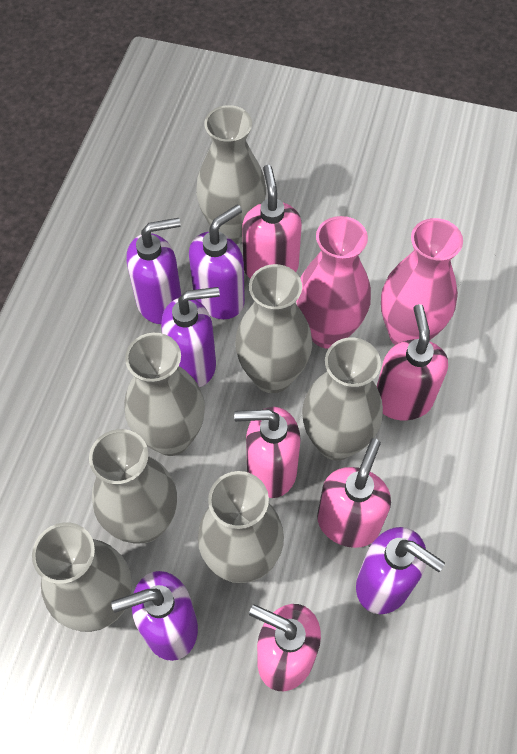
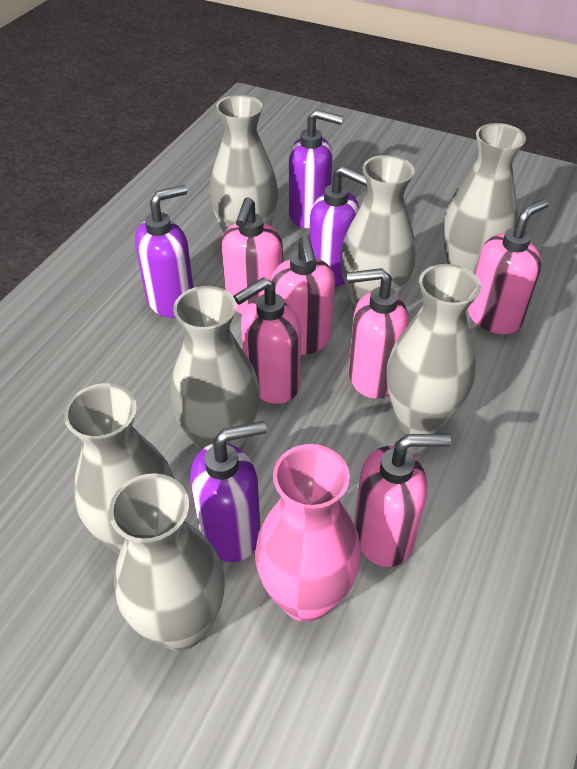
pink soap dispenser: [234,407,301,498] [242,165,302,279] [249,604,321,691] [317,438,391,548] [377,304,448,421] = 5 -> [221,197,283,314] [233,277,301,404] [271,235,335,355] [347,268,409,399] [354,434,451,567] [468,199,549,334] = 6
pink vase: [296,216,371,349] [381,218,463,345] = 2 -> [255,444,361,622] = 1
purple soap dispenser: [111,571,198,661] [127,218,181,324] [161,287,220,387] [189,205,245,319] [356,527,445,614] = 5 -> [135,185,194,318] [190,421,267,562] [289,109,343,228] [309,166,367,287] = 4

